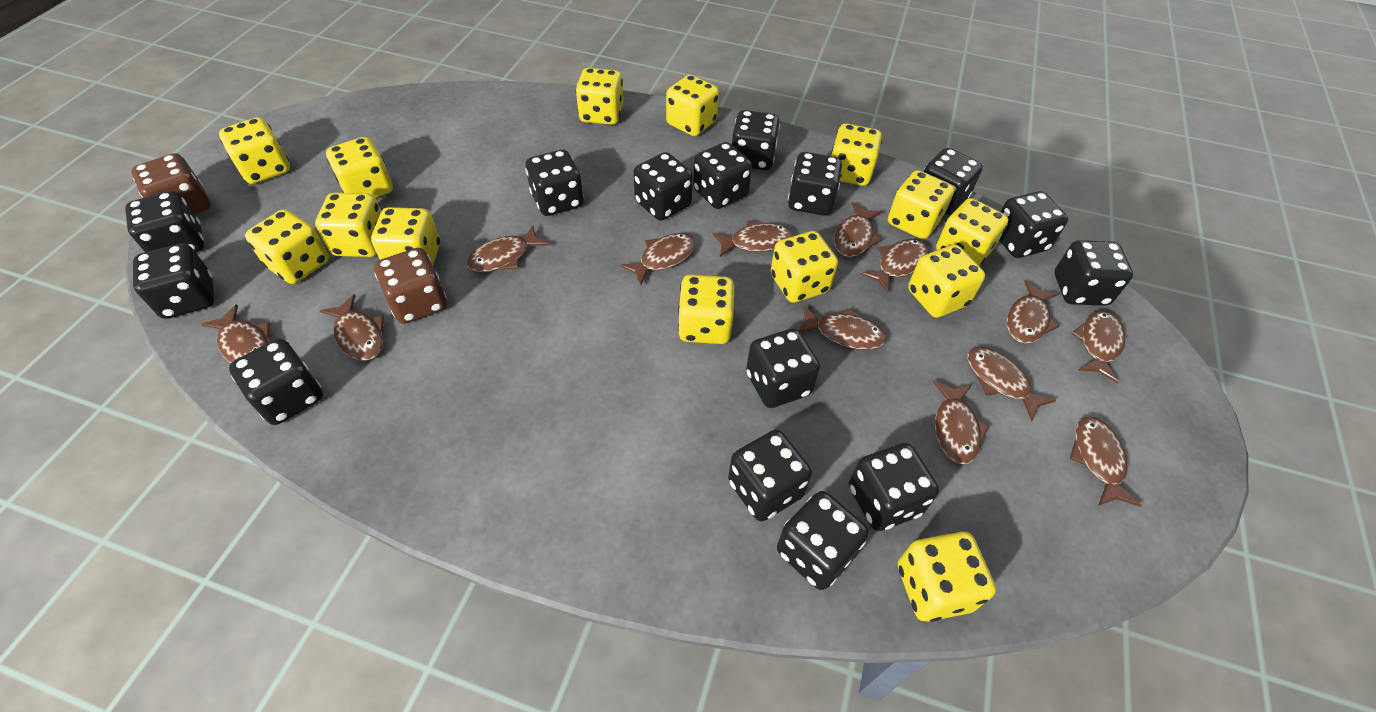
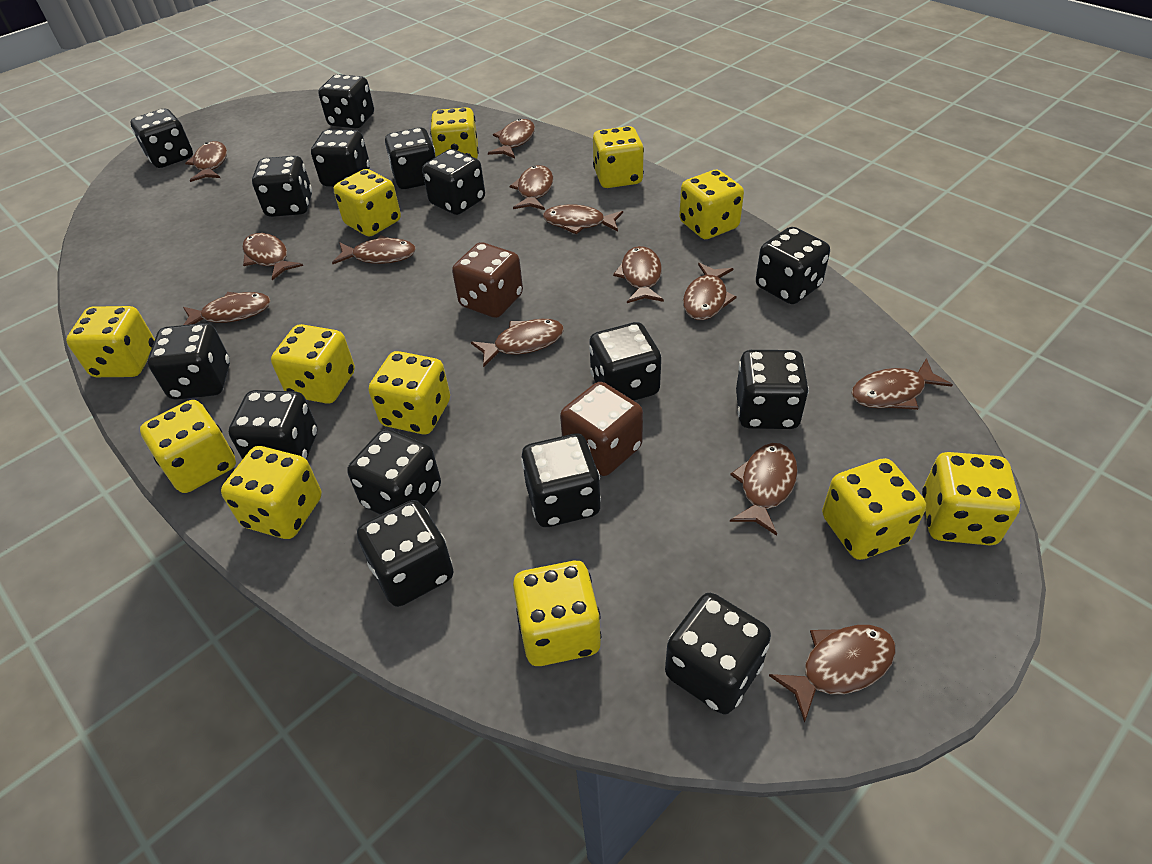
yellow dice: [219,117,290,184] [245,209,329,284] [315,193,381,257] [326,137,393,198] [371,207,440,265] [576,68,623,125] [666,75,719,136] [678,275,735,344] [771,231,838,303] [831,124,882,186] [888,170,954,239] [898,532,996,622] [908,245,985,318] [936,198,1008,266] = 14 -> [66,306,155,377] [140,400,236,493] [221,446,322,539] [271,324,355,404] [334,169,401,237] [369,351,450,434] [430,107,479,159] [513,561,601,666] [593,126,644,188] [679,170,744,239] [822,458,926,560] [922,452,1020,546] = 12

